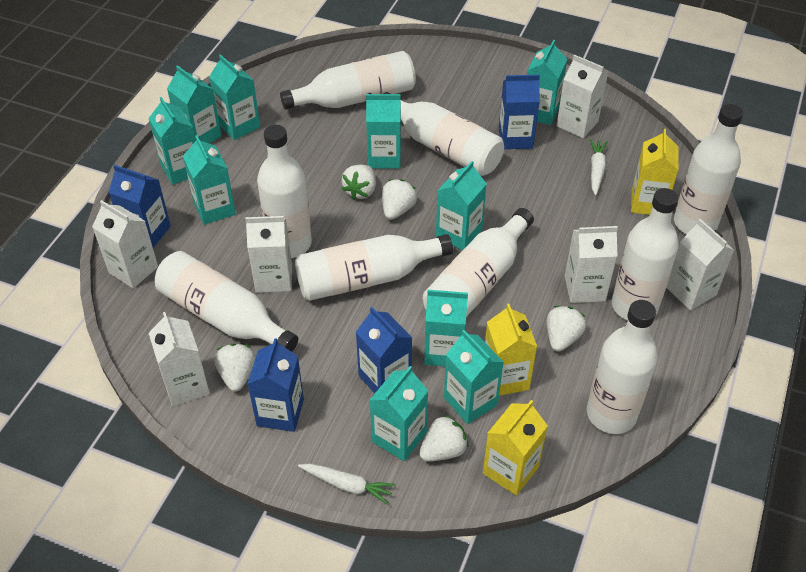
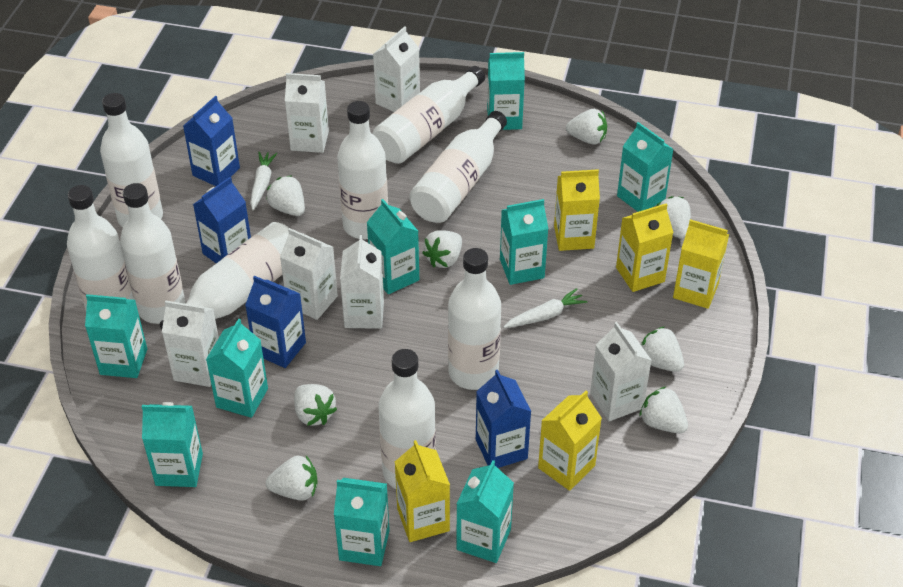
turquoise carton: [148,97,196,185] [167,65,222,144] [183,135,236,225] [209,54,260,140] [366,94,401,169] [370,366,428,461] [424,290,468,367] [436,161,487,250] [444,330,504,424] [527,40,567,125] = 10 -> [85,294,147,378] [142,402,203,487] [206,318,268,418] [334,478,390,566] [367,199,419,294] [457,460,514,563] [487,52,525,130] [500,199,548,285] [617,122,674,212] = 9
white strawberry: [214,344,256,392] [341,165,376,200] [382,179,417,220] [419,415,468,462] [547,306,586,352] = 5 -> [266,175,305,216] [266,456,318,501] [294,384,337,426] [422,230,462,268] [566,109,607,145] [639,386,688,434] [641,326,684,372] [656,196,691,239] = 8
yellow carton: [483,400,548,496] [485,304,537,396] [631,129,679,215] = 3 -> [395,440,450,542] [538,391,602,491] [554,169,600,251] [616,203,673,292] [673,219,729,309] = 5

